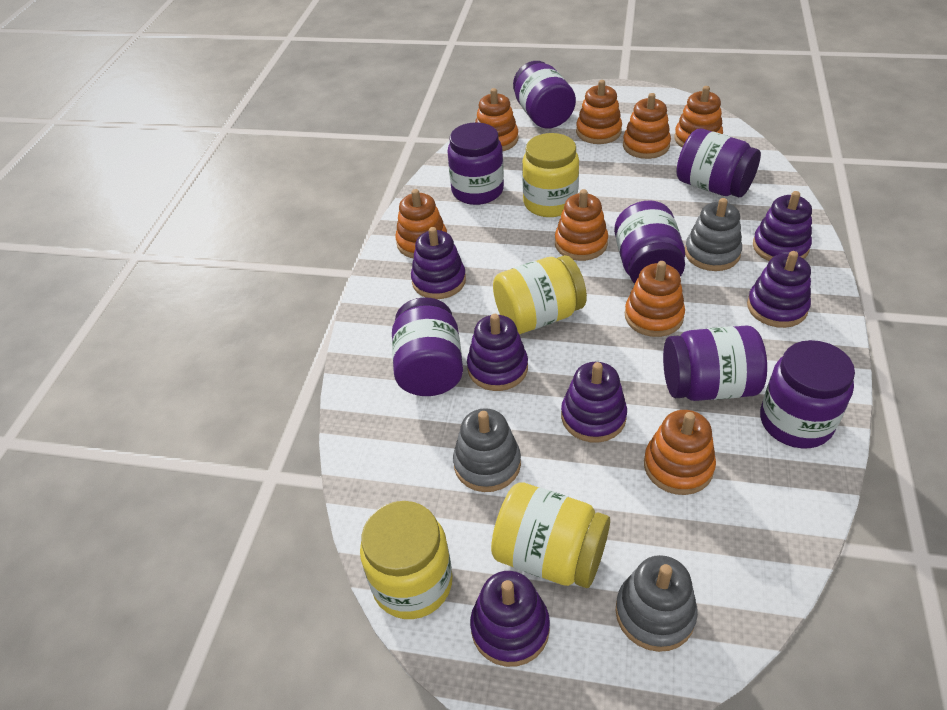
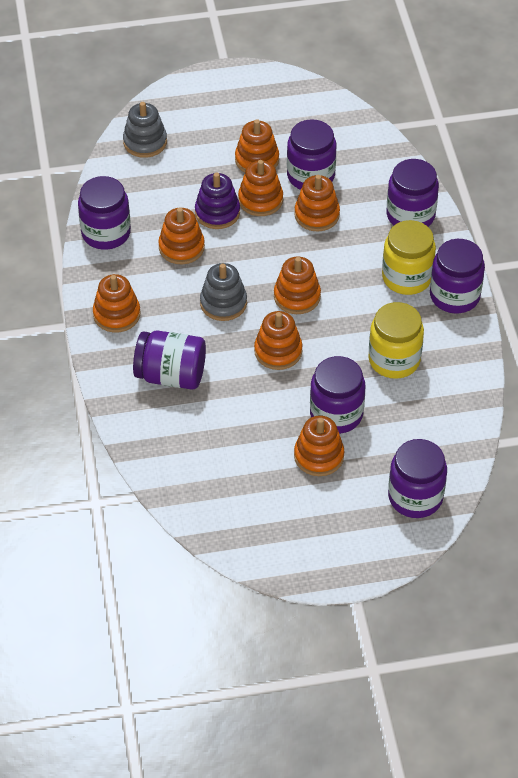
grey stacking toy: [453,408,521,492] [615,555,698,652] [685,198,742,271] = 3 -> [123,102,167,158] [200,263,247,321] = 2
purple stacking toy: [411,227,466,299] [467,314,528,391] [470,571,550,667] [561,362,627,442] [747,251,811,328] [753,191,812,261] = 6 -> [195,173,240,229] = 1
yellow jar: [360,501,453,619] [491,482,610,588] [493,255,587,334] [522,133,579,217] = 4 -> [368,302,424,379] [382,220,436,295] = 2

